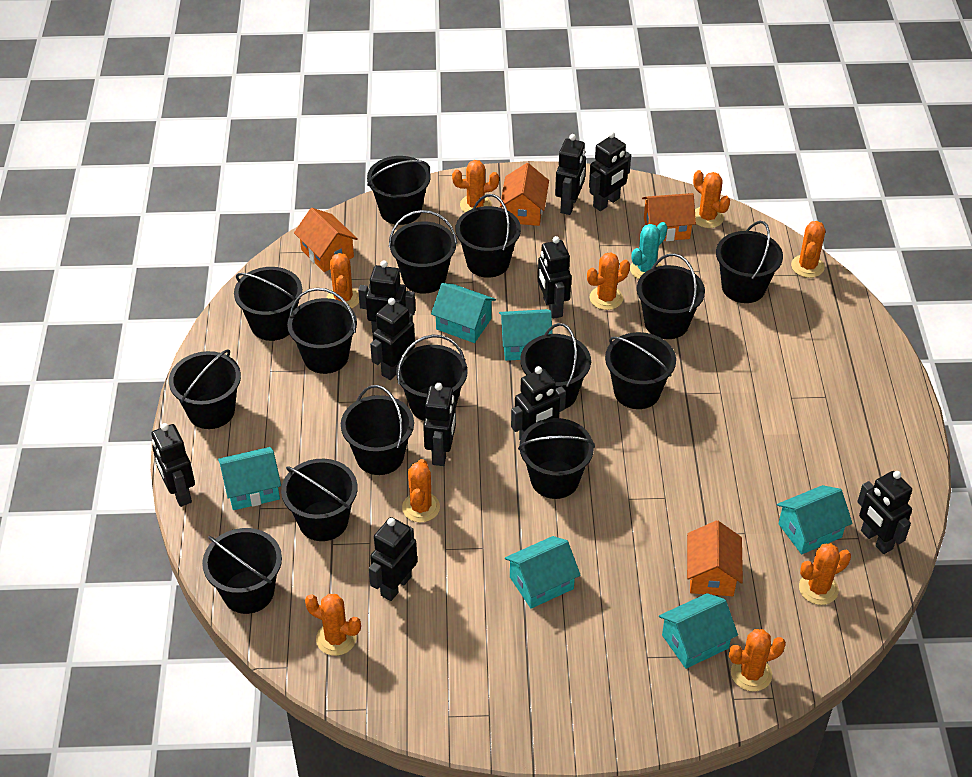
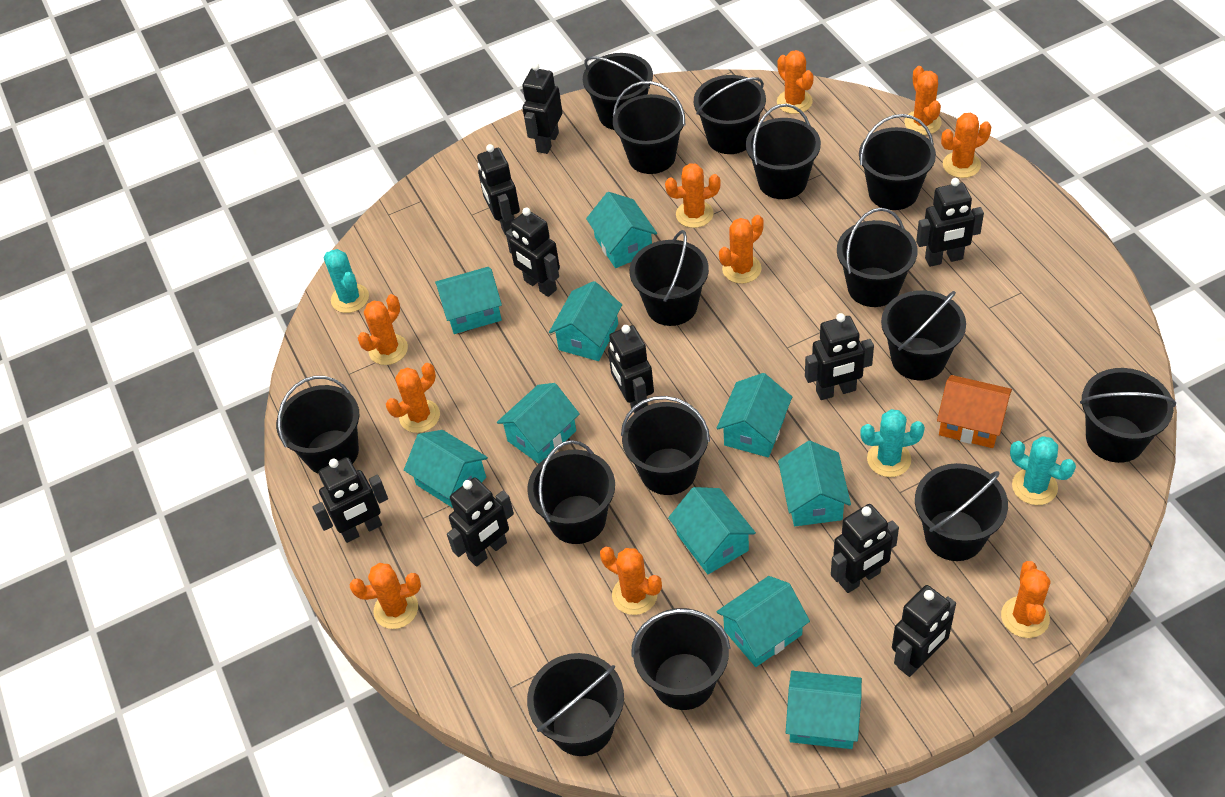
orange cactus: [305,594,361,656] [327,253,359,308] [402,459,440,522] [452,160,499,212] [587,252,630,310] [693,170,730,228] [729,629,786,691] [791,221,825,278] [799,543,851,605] = 9 -> [350,563,421,629] [358,294,408,365] [386,363,440,433] [600,547,662,615] [665,163,721,228] [719,215,764,284] [777,50,814,114] [905,66,942,135] [941,113,991,178] [1001,561,1051,638] = 10
orange house: [294,208,358,272] [500,163,549,226] [642,193,696,241] [687,520,743,596] = 4 -> [937,375,1012,448] = 1
turquoise cactus: [630,222,667,279] = 1 -> [323,249,369,313] [860,409,925,477] [1010,436,1076,505] = 3
turquoise house: [218,447,281,510] [431,283,496,343] [499,309,553,361] [505,536,581,609] [659,593,738,669] [777,485,853,554] = 6 -> [404,430,488,508] [435,267,502,334] [497,383,580,464] [549,281,622,361] [586,192,657,268] [668,487,756,574] [716,576,810,667] [717,373,792,457] [778,441,851,526] [786,671,862,749] = 10

